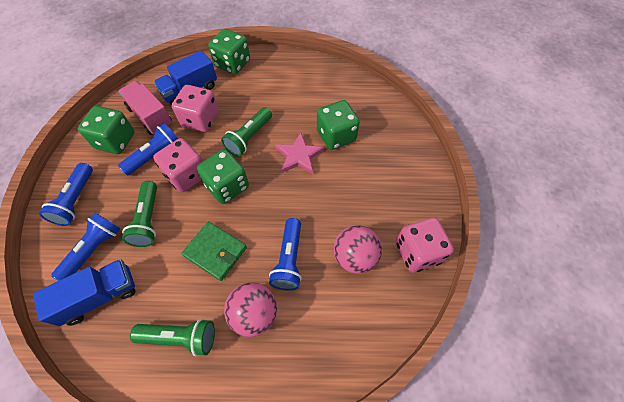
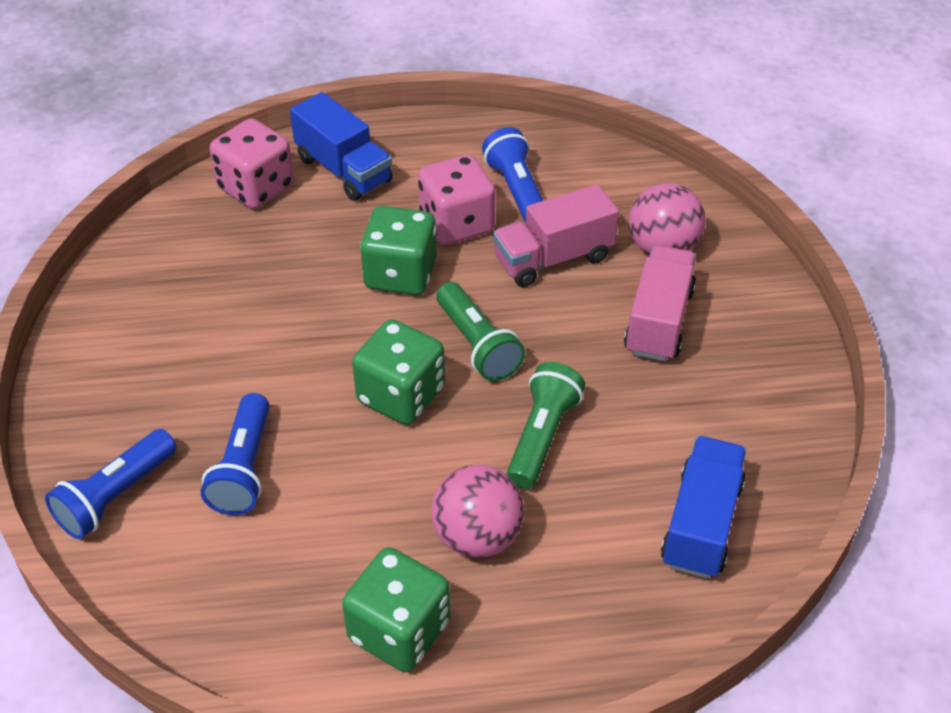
blue flashlight: [39,163,93,226] [51,213,120,281] [118,123,178,176] [269,218,302,291] = 4 -> [45,429,176,539] [201,393,270,515] [482,127,543,223] = 3
green dice: [78,106,134,154] [197,149,249,204] [208,29,250,75] [317,100,360,150] = 4 -> [342,547,450,672] [352,319,445,425] [360,206,437,295] = 3
green flashlight: [122,181,157,247] [130,319,215,356] [221,107,272,157] = 3 -> [437,282,525,381] [506,362,585,489] = 2
green wallet: [181,222,247,281] = 1 -> none = 0
pink dice: [153,138,203,192] [172,85,219,132] [396,218,454,273] = 3 -> [210,118,294,209] [418,155,495,245] = 2
pink star: [275,132,324,174] = 1 -> none = 0
pink truck: [118,81,172,135] = 1 -> [493,184,619,287] [624,245,696,361] = 2

